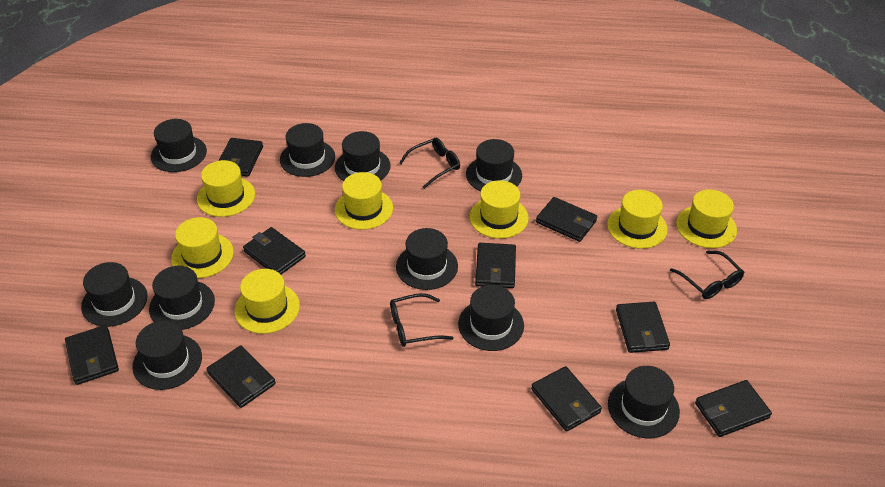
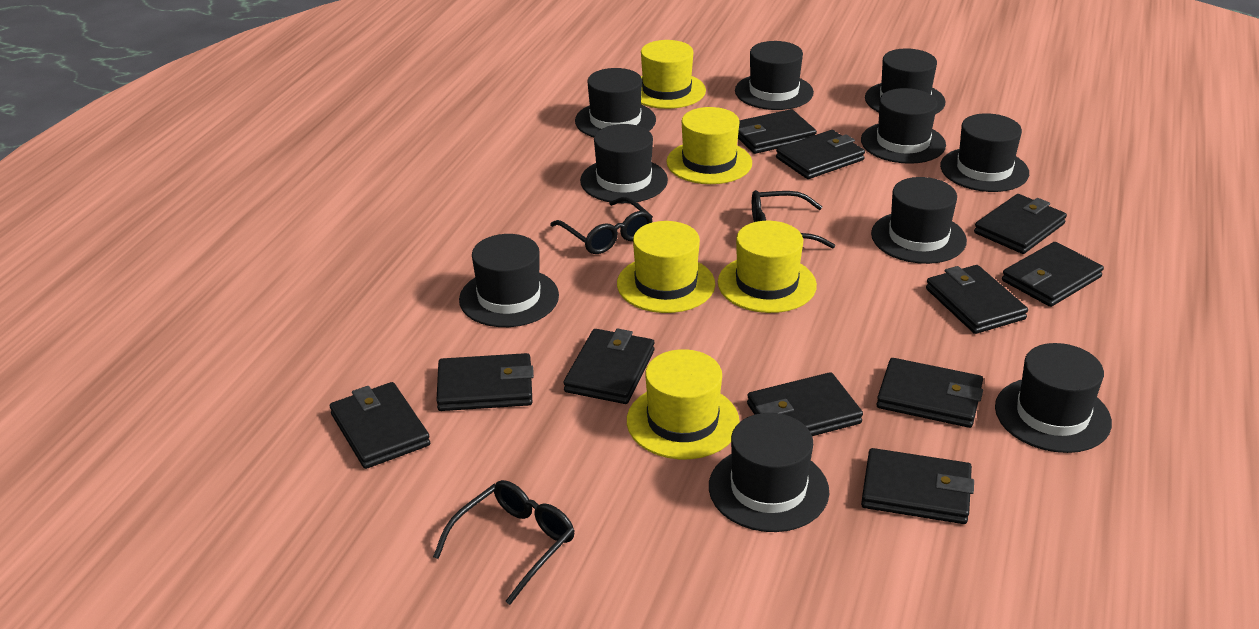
black wallet: [65,325,119,385] [206,345,276,408] [219,138,263,177] [243,227,306,274] [475,243,516,288] [531,366,602,432] [536,197,597,242] [616,302,670,353] [695,380,772,437] = 9 -> [330,382,430,469] [436,353,534,411] [564,329,654,404] [738,109,817,154] [747,372,863,436] [776,130,865,179] [861,448,974,524] [877,358,983,428] [926,265,1028,334] [974,194,1067,254] [1002,242,1104,307] = 11
yellow hat: [171,217,234,278] [197,160,255,217] [234,269,300,334] [335,172,393,230] [470,180,529,239] [607,190,668,249] [676,189,737,248] = 7 -> [617,221,715,313] [627,349,740,459] [641,40,706,109] [666,107,752,184] [718,221,817,313] = 5

